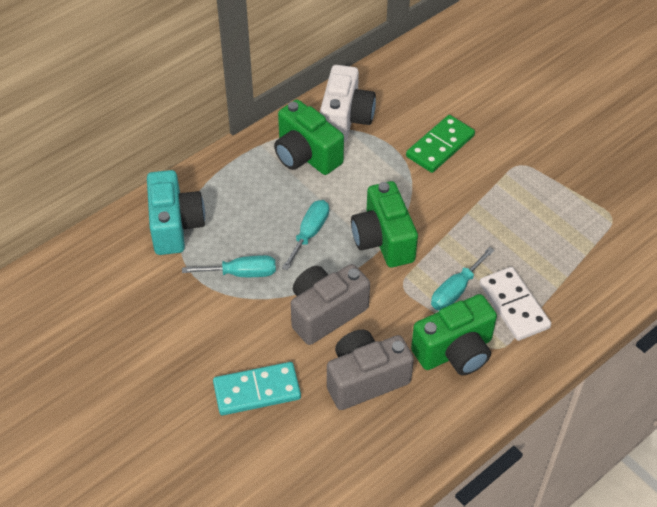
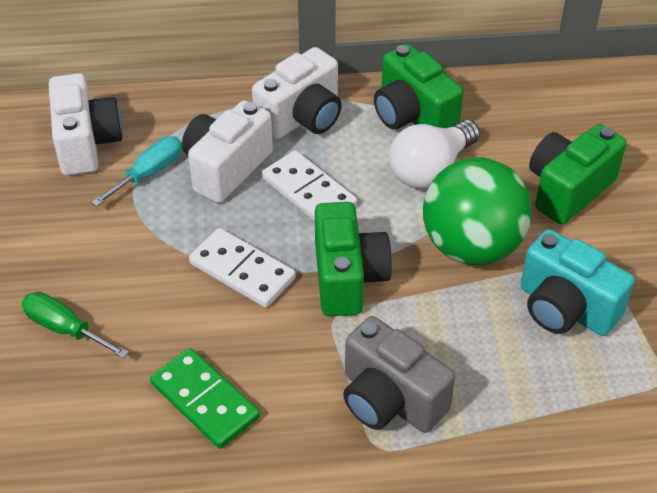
green ball: none = 0 -> [423,157,532,265] = 1
green screwdriver: none = 0 -> [22,292,129,359] = 1
grey camera: [291,264,370,345] [327,329,414,410] = 2 -> [343,316,455,433] = 1
turquoise domino: [213,362,301,415] = 1 -> none = 0
turquoise screwdriver: [182,255,276,277] [282,200,329,270] [431,247,495,311] = 3 -> [91,136,182,207] = 1
white camera: [320,65,376,142] = 1 -> [49,73,123,176] [182,100,273,203] [252,47,342,140] = 3
white domino: [479,267,551,341] = 1 -> [189,228,296,308] [262,150,357,221] = 2
white light bulb: none = 0 -> [389,120,480,189] = 1

